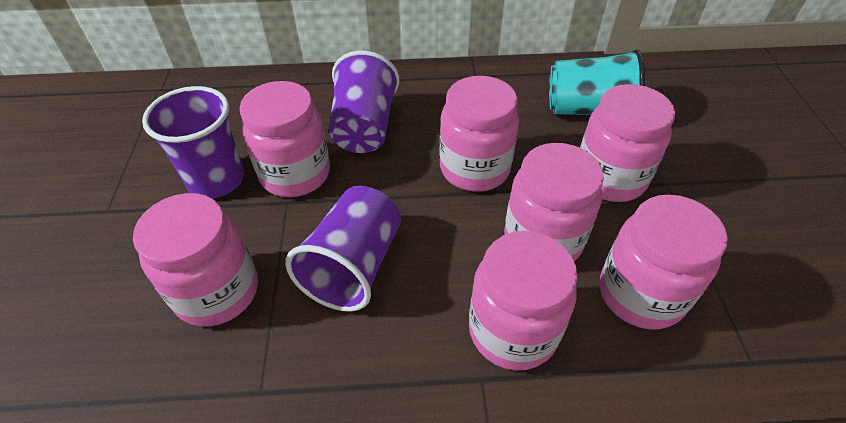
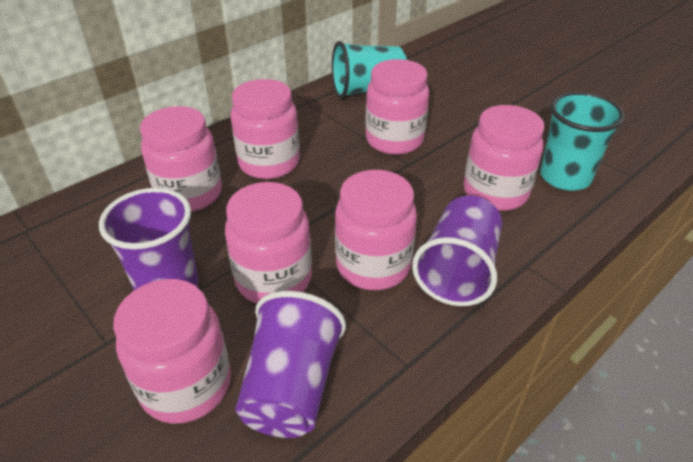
turquoise cup: [549,50,645,115] = 1 -> [332,41,407,98] [540,92,625,191] = 2

